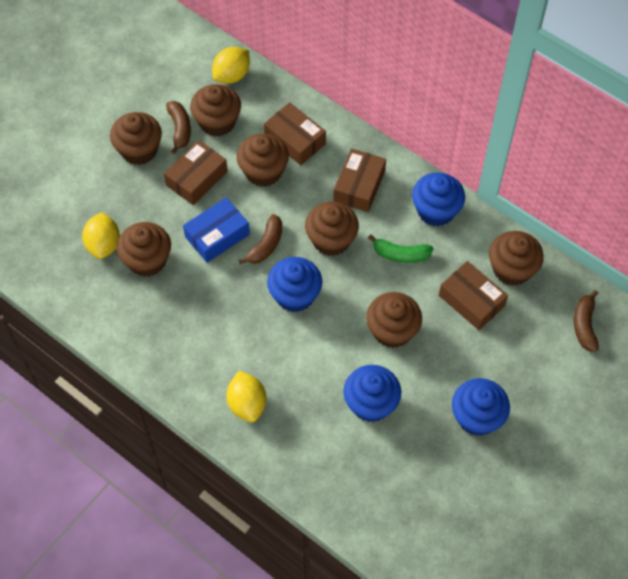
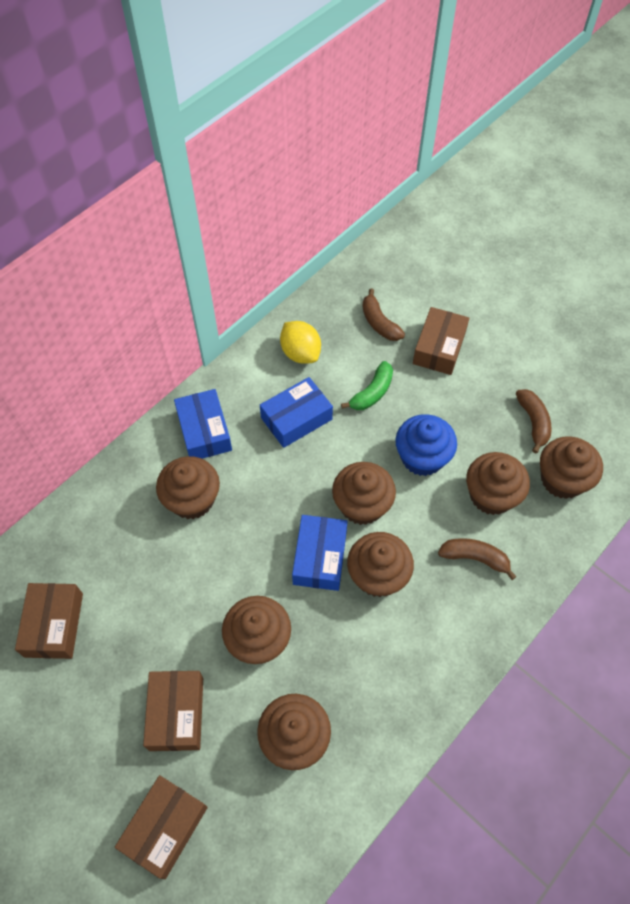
blue box: [183,197,250,263] = 1 -> [174,389,232,459] [260,377,333,448] [292,515,348,591] = 3
blue cupcake: [267,257,322,312] [344,365,401,422] [412,172,465,227] [452,378,510,436] = 4 -> [395,414,457,476] = 1
yellow lemon: [82,212,120,259] [212,47,250,84] [226,371,266,422] = 3 -> [280,321,321,364] = 1

